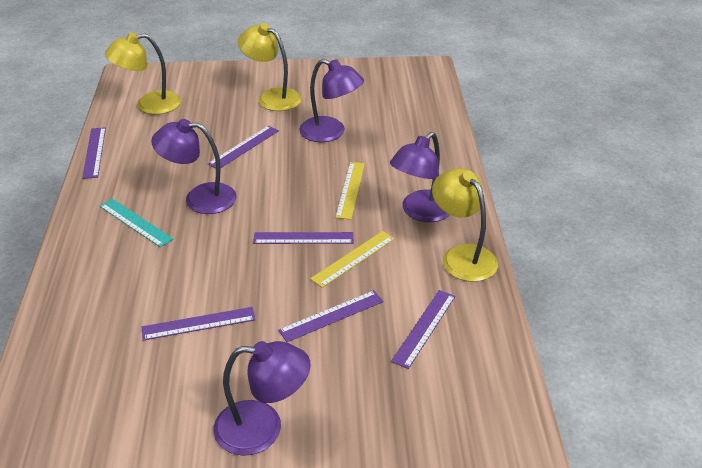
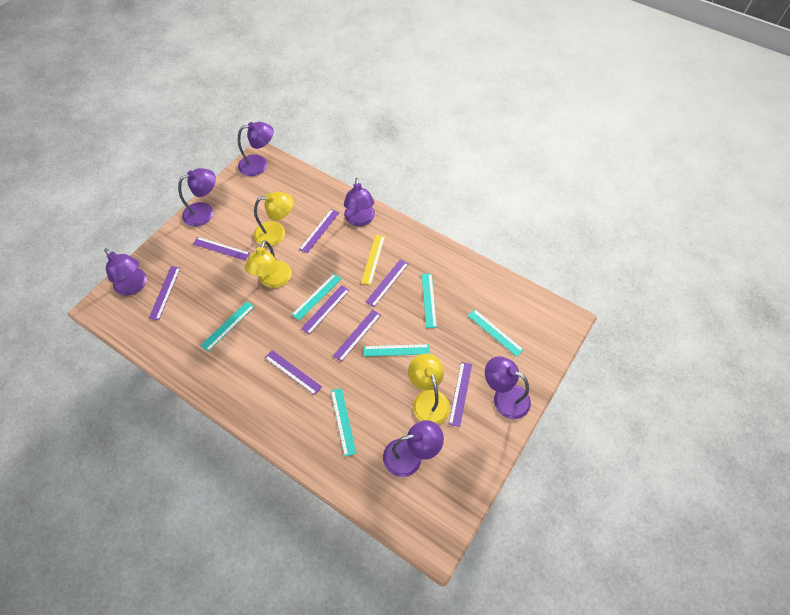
purple lamp: [151,119,237,214] [213,341,310,456] [299,59,364,142] [390,132,449,222] = 4 -> [104,248,147,296] [178,168,216,227] [238,122,274,176] [344,178,375,226] [383,420,444,477] [485,356,531,419] = 6
purple ruler: [82,127,106,179] [142,307,256,341] [208,126,279,168] [253,232,354,244] [278,290,383,342] [391,290,455,369] = 6 -> [149,266,181,320] [193,237,250,261] [265,350,322,395] [299,209,339,253] [301,285,350,335] [333,310,381,362] [366,259,408,307] [449,362,472,427] = 8
turquoise ruler: [99,199,173,248] = 1 -> [201,301,254,352] [292,274,341,320] [331,388,356,457] [364,344,430,356] [421,274,437,328] [468,309,524,357] = 6
yellow ruler: [310,231,395,288] [335,162,365,220] = 2 -> [361,235,385,285] = 1

